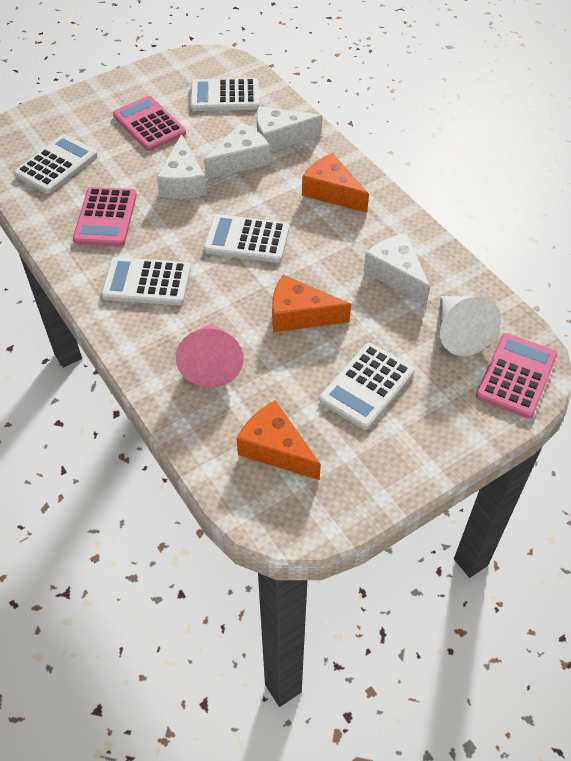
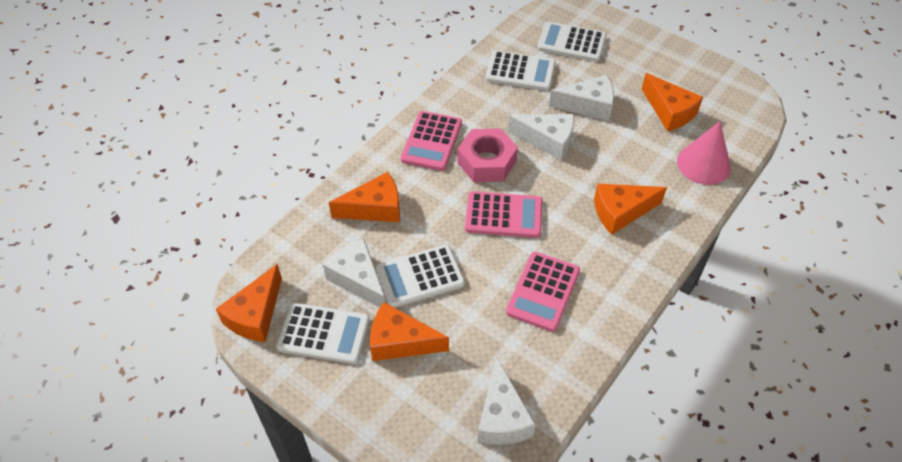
orange cheese: [237,400,321,480] [272,275,351,332] [302,153,369,213] = 3 -> [216,264,282,342] [329,172,400,222] [370,302,449,361] [594,184,667,235] [642,73,703,131] = 5
pink nut: none = 0 -> [457,128,518,182] = 1
white calculator: [14,134,98,194] [101,257,191,305] [190,78,259,111] [204,214,289,263] [319,343,415,430] = 5 -> [276,303,370,364] [376,245,465,308] [485,50,556,91] [537,22,607,62] = 4
white cone: [440,296,501,356] = 1 -> none = 0

